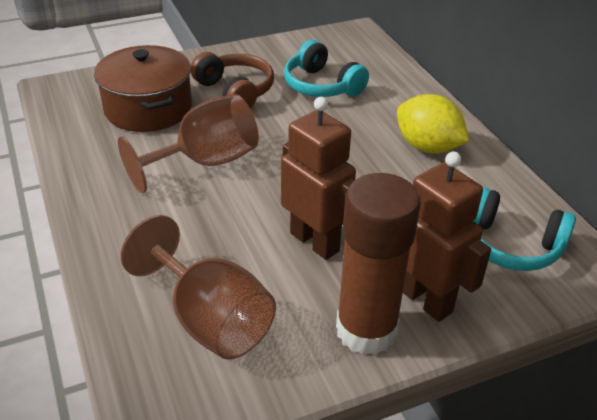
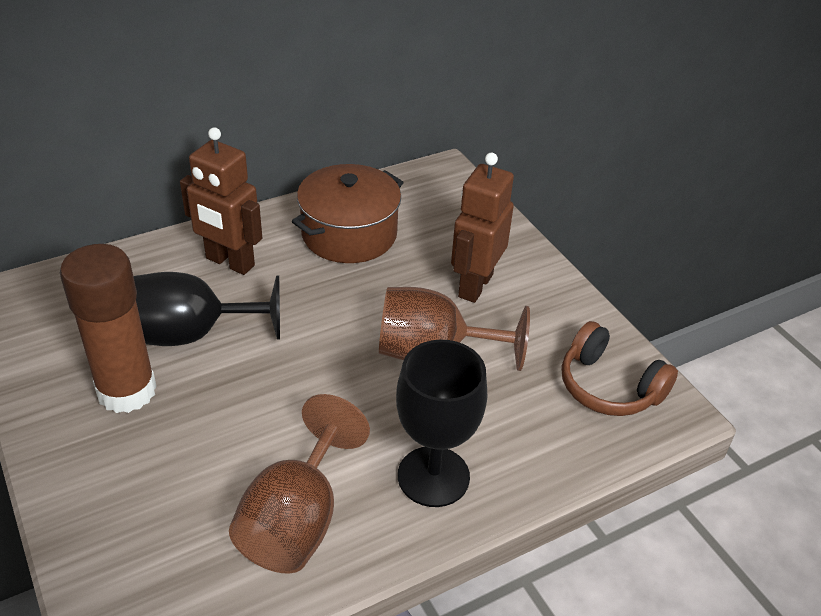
black goblet: none = 0 -> [134,272,280,346] [396,340,487,507] = 2
turquoise headphones: [284,40,369,97] [474,187,576,271] = 2 -> none = 0
yellow lemon: [397,94,469,154] = 1 -> none = 0

